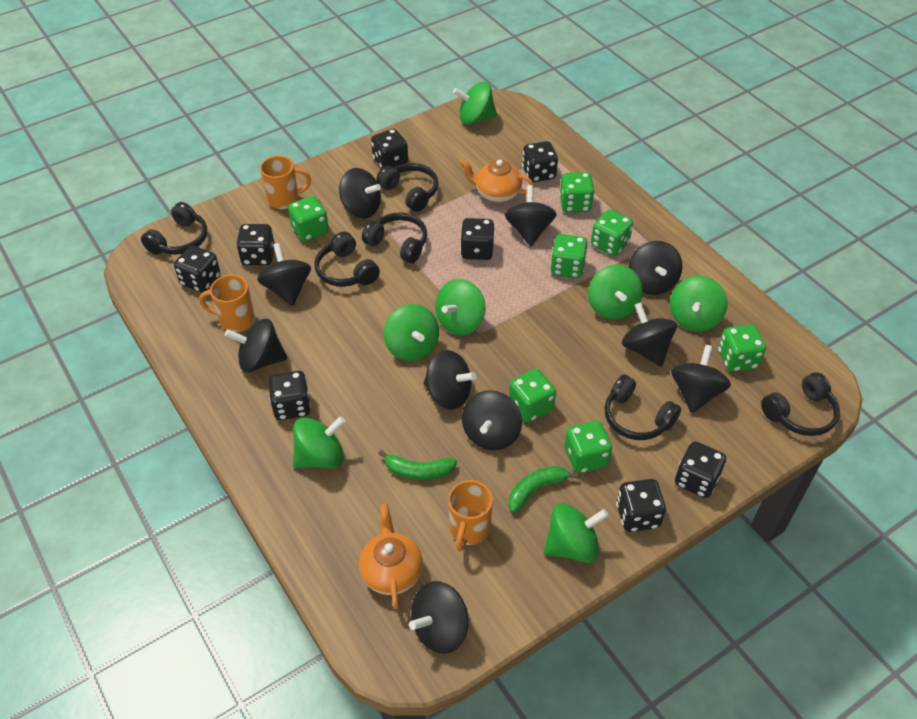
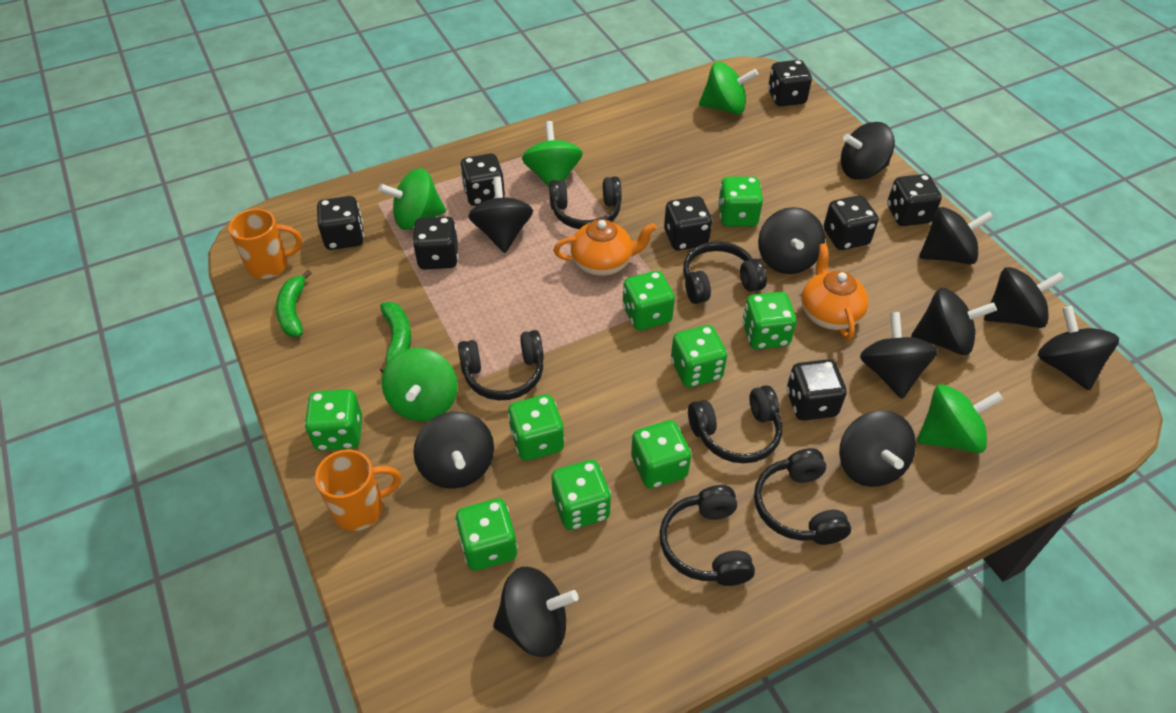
black spinning top: [225,319,287,372] [257,243,311,306] [339,168,381,218] [409,581,469,654] [423,350,476,410] [462,390,522,450] [505,185,557,246] [622,302,677,367] [629,241,683,295] [671,344,731,413] = 10 -> [413,411,494,489] [468,177,533,253] [493,567,578,657] [758,207,825,274] [839,410,916,487] [841,122,895,180] [860,312,938,399] [911,288,997,355] [919,207,994,264] [984,267,1065,328] [1038,306,1119,390] = 11
green dice: [288,196,329,241] [509,369,556,422] [551,234,588,278] [559,172,595,212] [564,421,612,473] [591,209,633,256] [718,324,766,372] = 7 -> [305,389,362,451] [455,499,518,571] [508,394,565,461] [552,460,611,530] [622,271,675,330] [631,420,691,489] [671,325,727,387] [718,177,763,227] [742,292,797,349] = 9
green spinning top: [293,416,345,468] [384,304,439,361] [435,279,486,336] [453,82,497,125] [543,503,609,563] [588,265,643,320] [670,276,728,332] = 7 -> [378,168,446,230] [382,348,458,421] [522,121,583,187] [699,62,758,114] [917,384,1004,453] = 5
orange mug: [199,275,255,333] [260,156,311,209] [448,480,493,552] = 3 -> [229,209,302,279] [315,450,401,531] = 2

